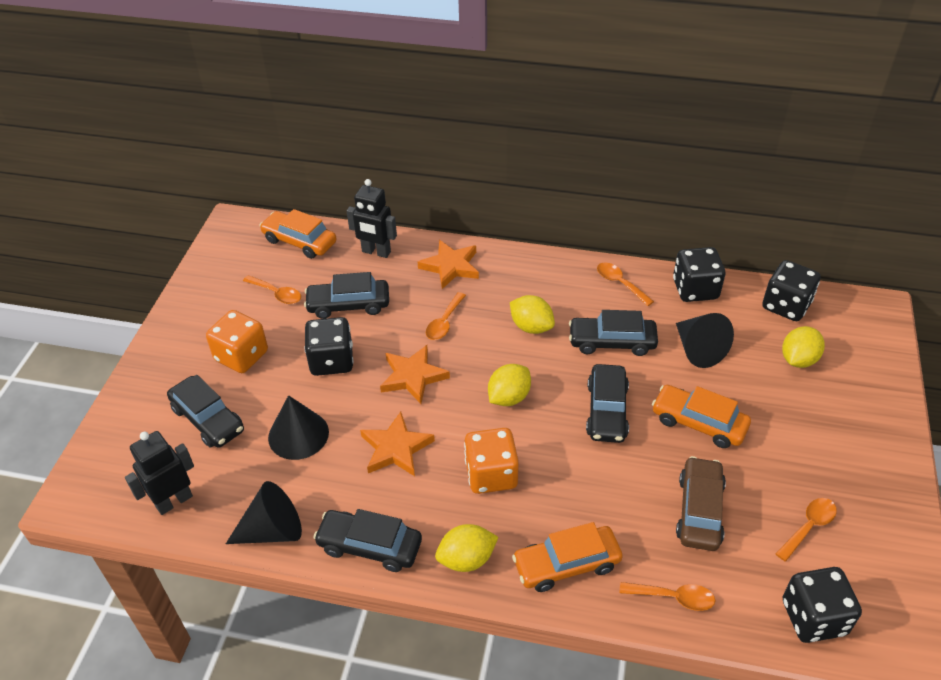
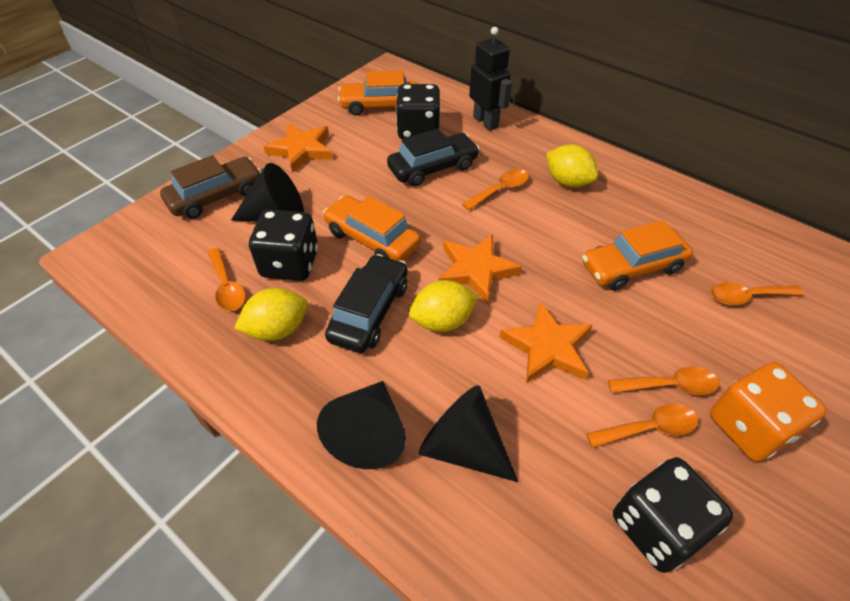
black car: [167,375,244,448] [304,272,389,319] [313,509,422,572] [569,310,658,356] [586,364,629,443] = 5 -> [325,254,408,353] [387,128,480,186] = 2
black dice: [304,317,353,376] [673,247,725,302] [762,260,821,321] [783,567,862,643] = 4 -> [249,209,318,281] [396,84,440,139] [613,457,733,573] = 3
black robot: [125,431,194,515] [347,179,397,258] = 2 -> [469,27,512,131] = 1
orange dice: [206,310,268,373] [464,428,519,494] = 2 -> [710,362,827,462] = 1
yellow lemon: [435,524,498,572] [488,364,531,406] [510,295,555,334] [782,326,825,368] = 4 -> [234,288,308,341] [409,280,478,332] [546,144,598,188] = 3

